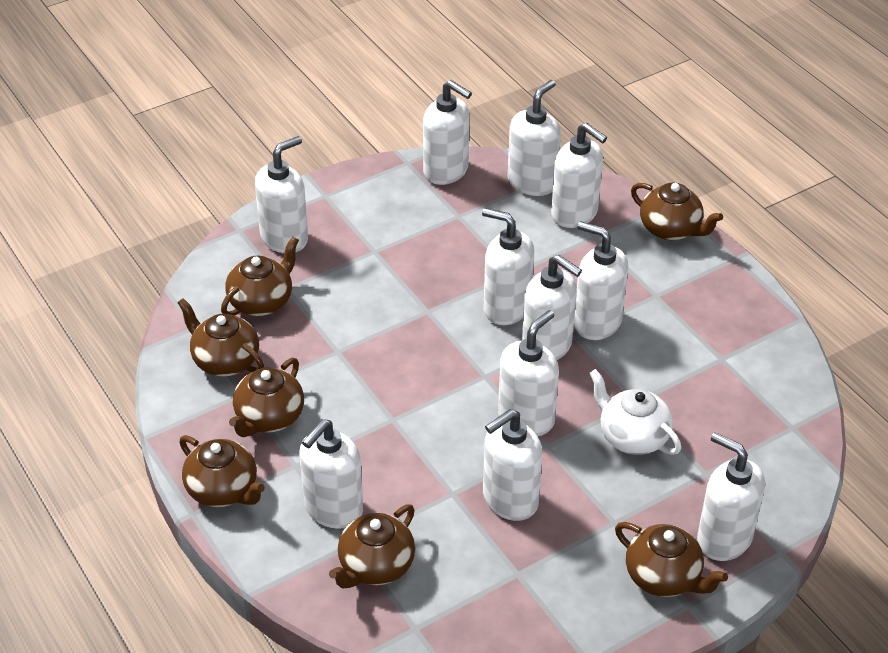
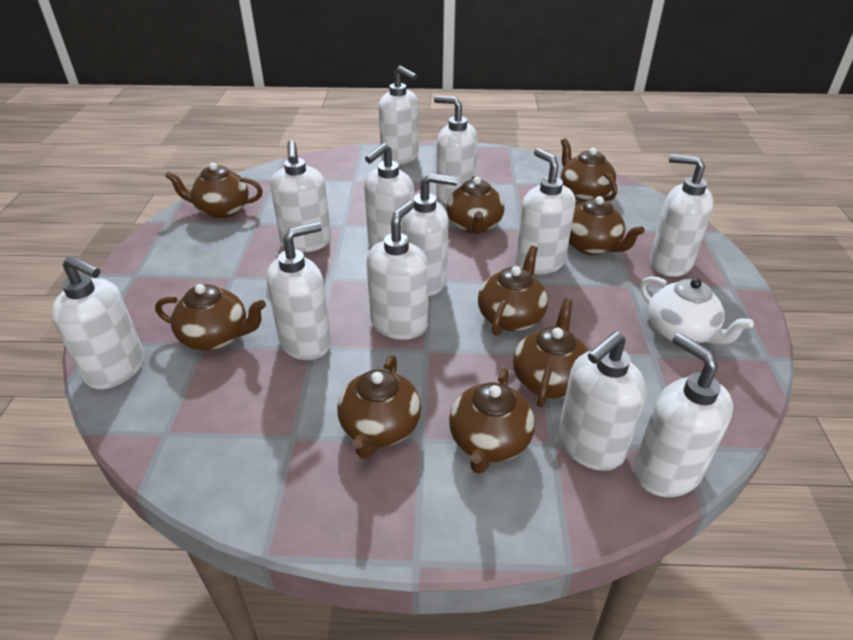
brown teapot: [177,298,264,376] [179,435,265,507] [221,237,299,316] [229,358,304,437] [329,504,415,589] [615,522,728,597] [631,182,723,240] = 7 -> [155,284,266,351] [165,163,263,218] [337,355,421,459] [446,176,504,234] [449,368,535,474] [478,246,548,336] [513,299,589,407] [561,138,617,202] [569,196,645,255] = 9
white soap dispenser: [255,136,308,253] [300,419,363,529] [423,80,472,185] [482,208,534,325] [483,409,542,521] [498,310,559,436] [508,80,561,196] [522,255,582,360] [551,123,607,228] [574,221,628,340] [697,432,765,561] = 11 -> [51,255,145,389] [267,222,331,360] [270,140,331,252] [364,143,414,247] [366,201,428,340] [379,66,418,165] [401,173,458,296] [434,96,478,204] [516,148,576,275] [558,331,647,471] [634,333,733,497] [650,154,714,277] = 12

